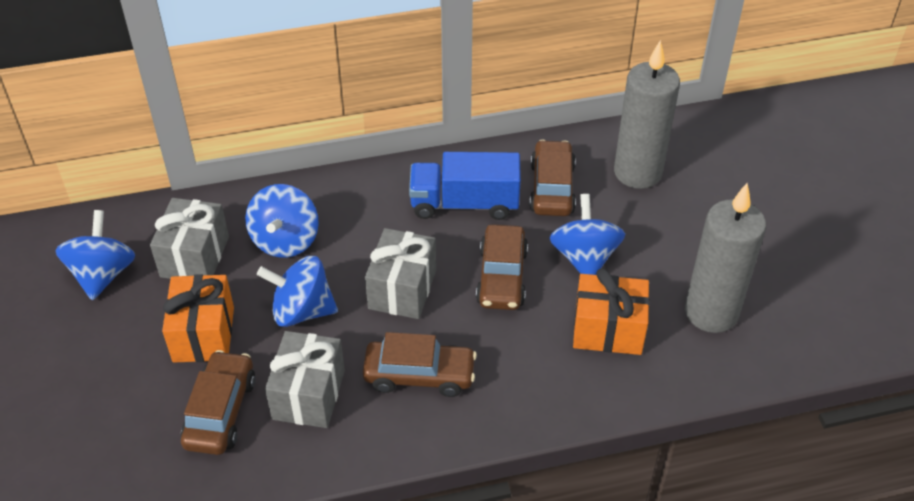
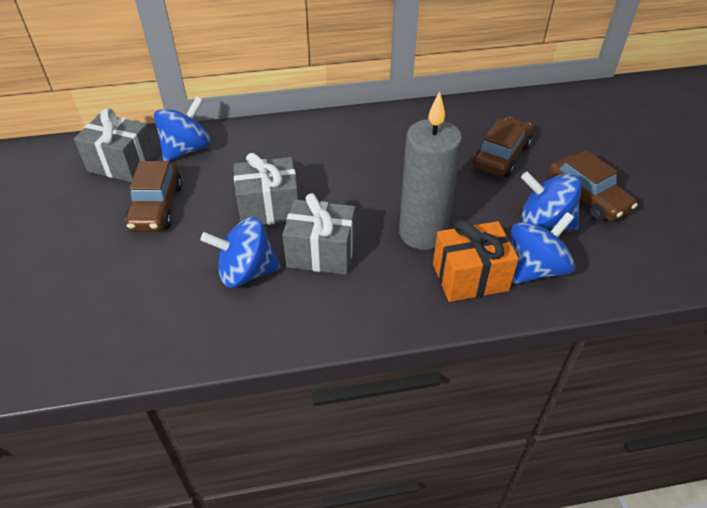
blue truck: [409,152,521,220] = 1 -> none = 0
brown car: [181,350,255,455] [363,332,477,397] [476,224,528,310] [529,140,576,216] = 4 -> [125,161,182,232] [473,117,533,177] [548,150,638,222] = 3
grey candle: [614,40,680,189] [685,183,766,333] = 2 -> [399,91,462,250] = 1
orange gift: [162,274,234,362] [573,268,650,355] = 2 -> [433,220,519,302] = 1

